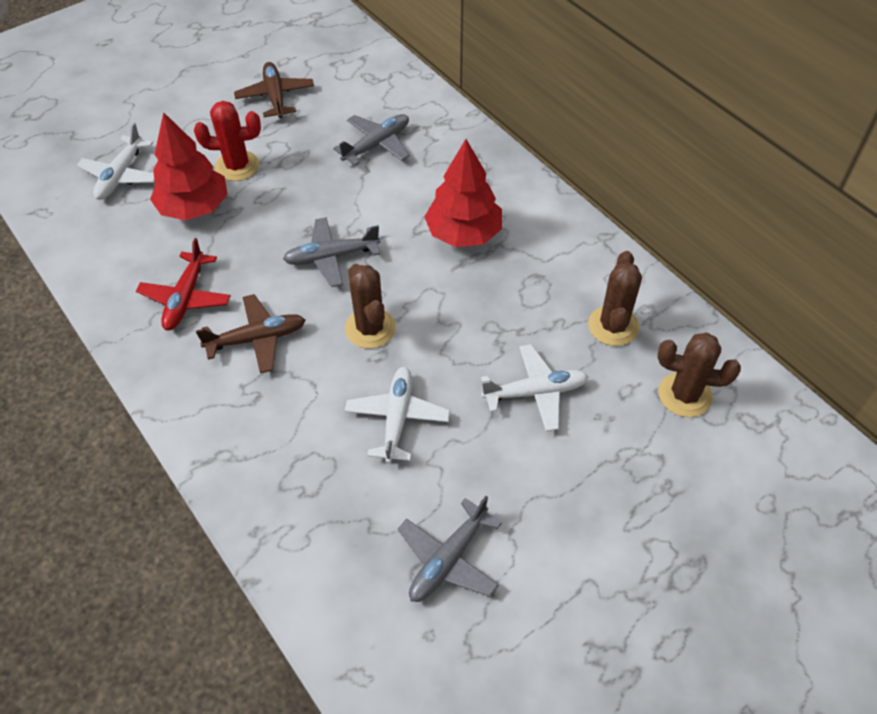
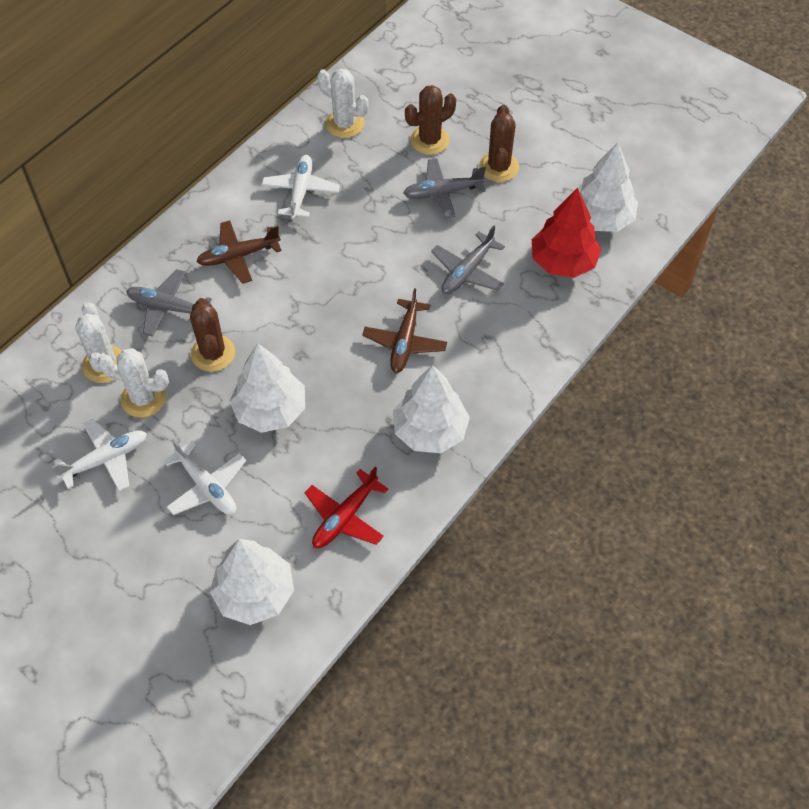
red cactus: [194,101,261,181] = 1 -> none = 0
red tree: [150,112,228,220] [424,139,502,247] = 2 -> [532,187,602,278] = 1
white cactus: none = 0 -> [75,302,122,383] [98,348,169,418] [317,69,369,138] = 3
white tree: none = 0 -> [210,539,294,625] [230,343,305,433] [393,365,470,453] [578,143,638,232] = 4

